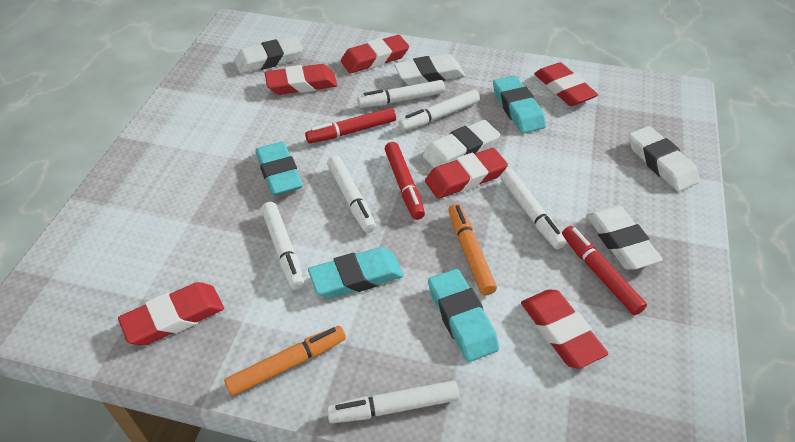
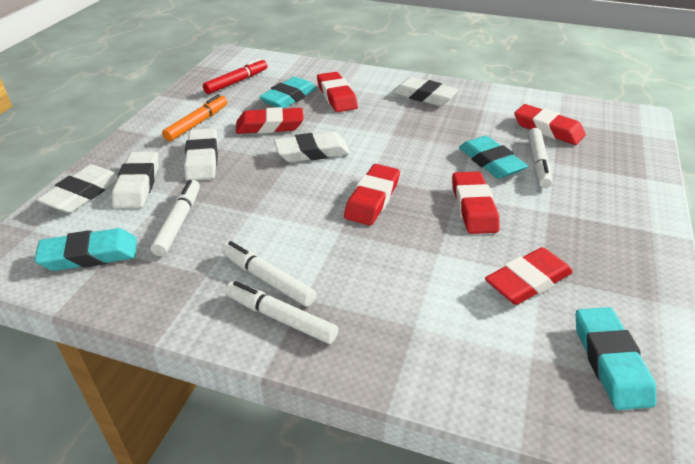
orange marker: [224,326,346,396] [448,204,497,295] = 2 -> [162,94,228,142] = 1
red marker: [305,108,396,143] [385,142,425,220] [562,226,647,315] = 3 -> [203,58,267,94] = 1
white marker: [261,202,305,290] [327,155,376,233] [327,381,459,423] [357,80,445,108] [398,90,480,131] [500,169,566,250] = 6 -> [150,180,200,256] [221,241,316,307] [225,281,338,344] [528,128,552,188] = 4

